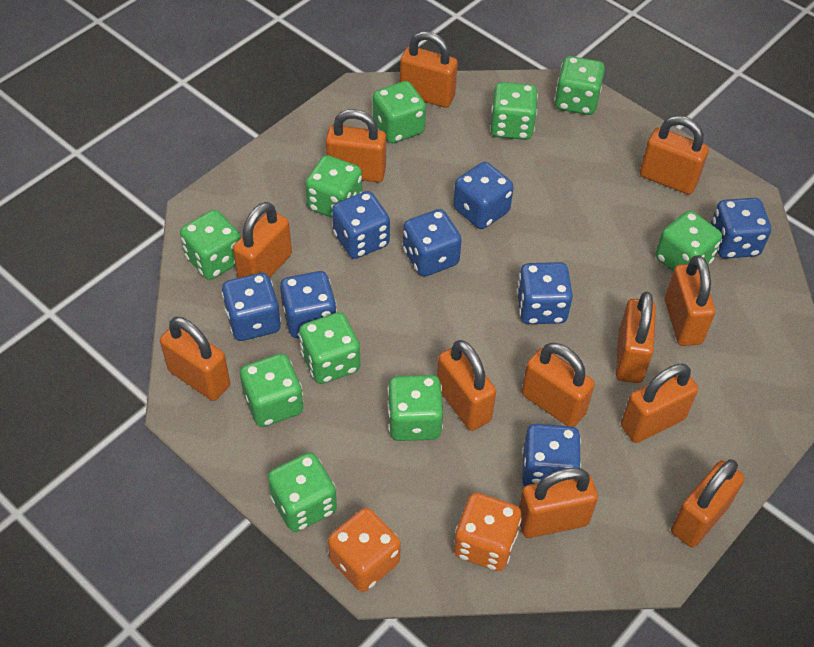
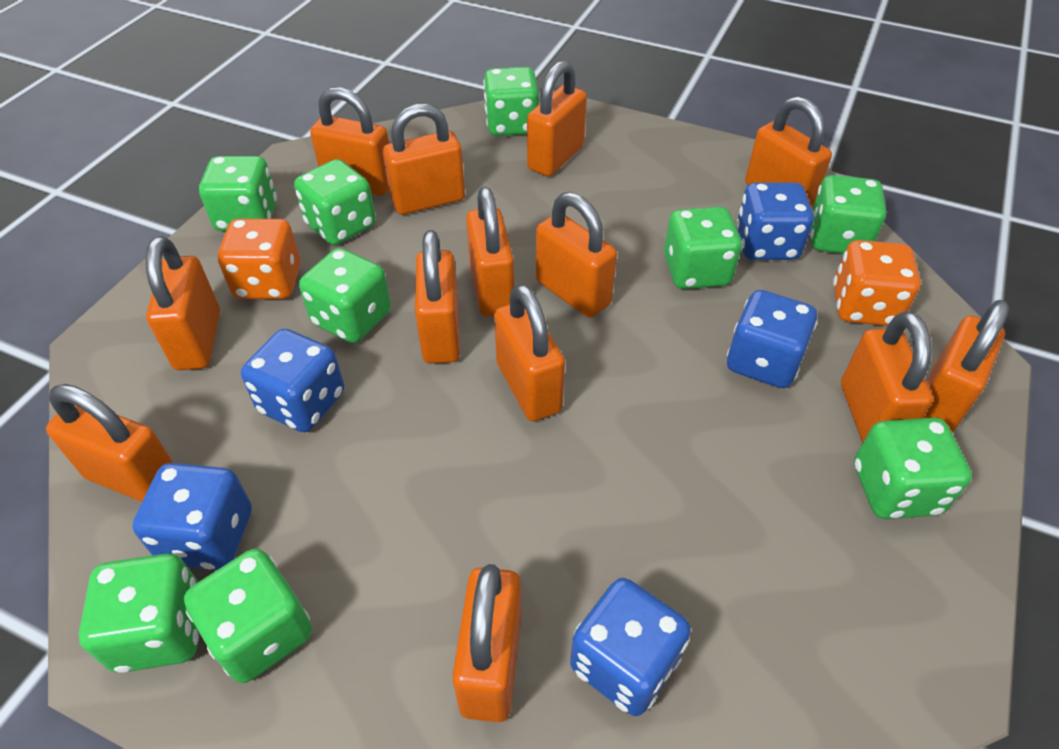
blue dice: [222,273,281,341] [280,271,337,338] [332,191,390,259] [403,209,462,277] [453,162,514,229] [517,262,573,324] [522,424,581,487] [710,198,771,259] = 8 -> [132,463,252,570] [241,329,344,432] [570,578,691,716] [727,290,817,388] [736,182,814,260] = 5
green dice: [180,210,241,280] [240,354,304,427] [268,452,337,532] [299,312,360,384] [305,155,362,218] [373,81,426,143] [387,375,443,441] [491,82,538,140] [555,56,605,115] [655,211,722,271] = 10 -> [79,553,199,673] [184,548,312,683] [199,156,277,231] [294,159,376,245] [299,248,391,343] [484,67,539,136] [664,206,742,289] [810,175,886,254] [854,417,972,519] = 9
orange padlock: [160,317,230,401] [233,202,292,278] [326,109,386,182] [400,31,458,108] [437,340,496,431] [519,467,598,538] [522,343,595,427] [616,292,656,383] [621,364,698,443] [640,116,709,194] [665,255,715,346] [671,460,745,547] = 12 -> [46,384,173,502] [146,236,220,370] [310,87,389,196] [383,104,465,215] [415,230,460,364] [452,564,521,722] [466,187,514,317] [494,284,565,421] [527,60,587,176] [536,192,617,318] [745,96,832,208] [841,311,933,443] [923,300,1009,433] = 13

